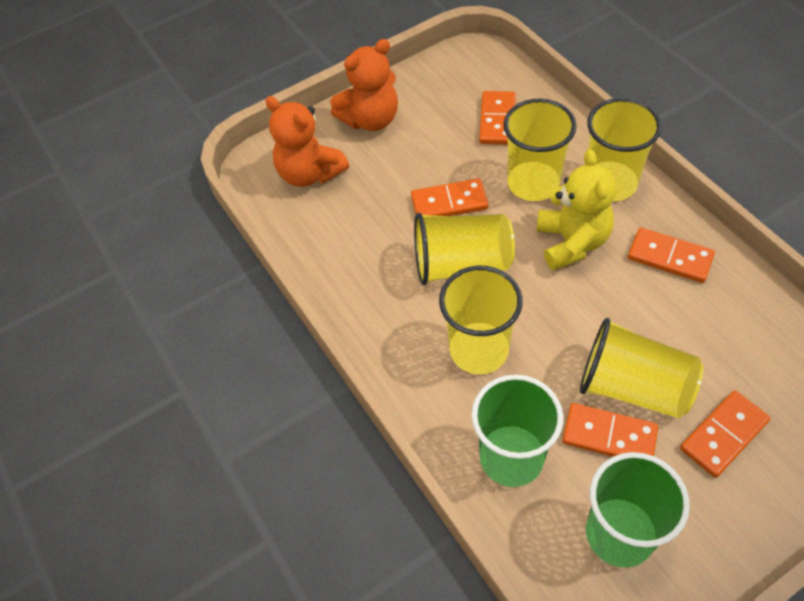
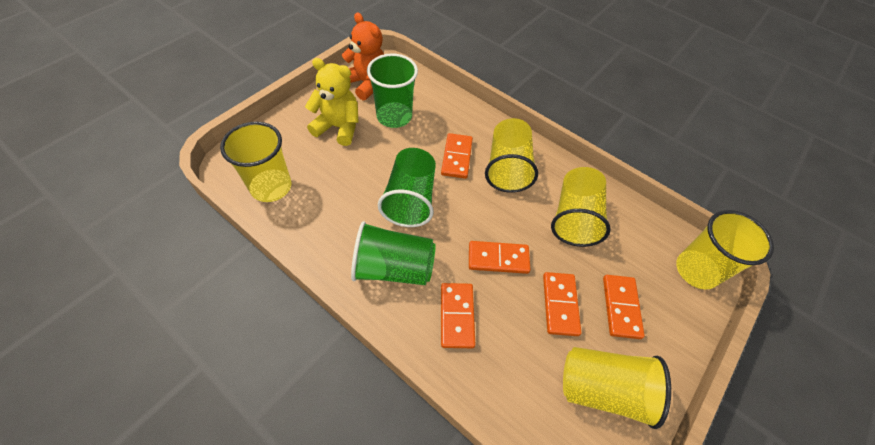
green cup: [471,375,563,487] [586,452,690,568] = 2 -> [351,221,436,285] [367,53,418,128] [378,148,436,227] = 3
orange teddy bear: [265,96,349,187] [330,39,398,131] = 2 -> [342,12,384,100] = 1

